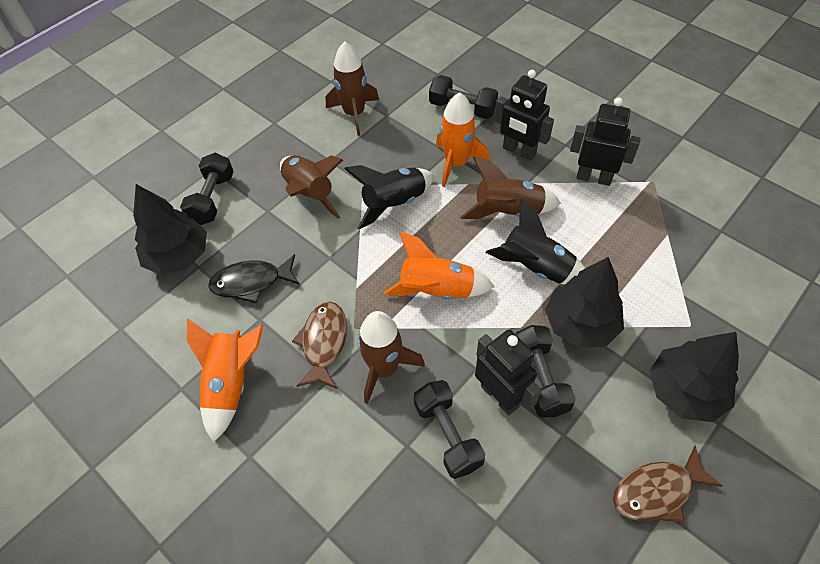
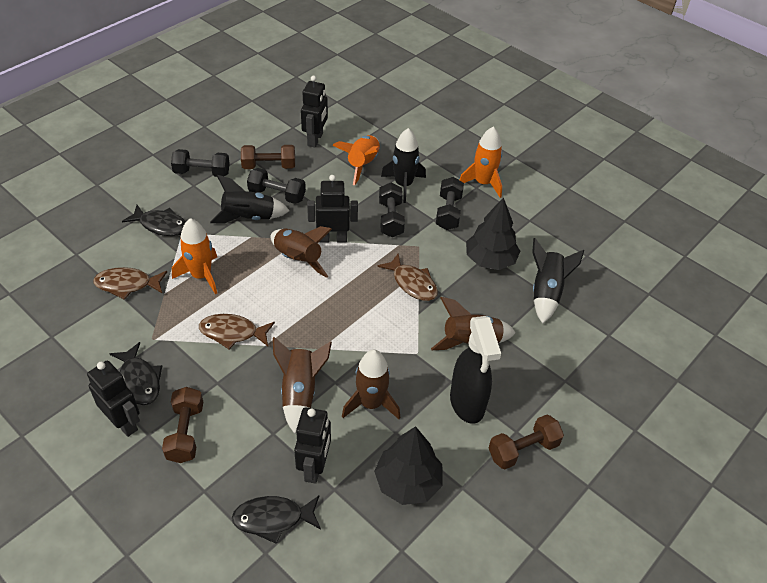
black fish: [208,254,300,303] = 1 -> [110,342,162,405] [122,205,186,236] [232,496,321,544] = 3
black robot: [475,330,541,415] [494,70,554,161] [570,97,641,186] = 3 -> [87,360,140,437] [294,407,331,484] [301,76,328,147] [307,175,358,243] = 4
black rocket: [344,165,434,229] [485,199,585,285] = 2 -> [210,175,290,224] [381,128,426,203] [532,238,584,324] = 3
black spray bottle: none = 0 -> [450,316,501,424] = 1
black tree: [133,184,207,275] [545,257,624,348] [650,332,739,422] = 3 -> [374,426,443,505] [466,197,520,270] = 2
brown dumbbell: none = 0 -> [162,387,203,463] [241,145,295,169] [489,415,564,469] = 3
brown fish: [292,301,347,389] [613,445,722,523] = 2 -> [93,267,167,300] [199,314,275,349] [377,253,438,301] = 3

